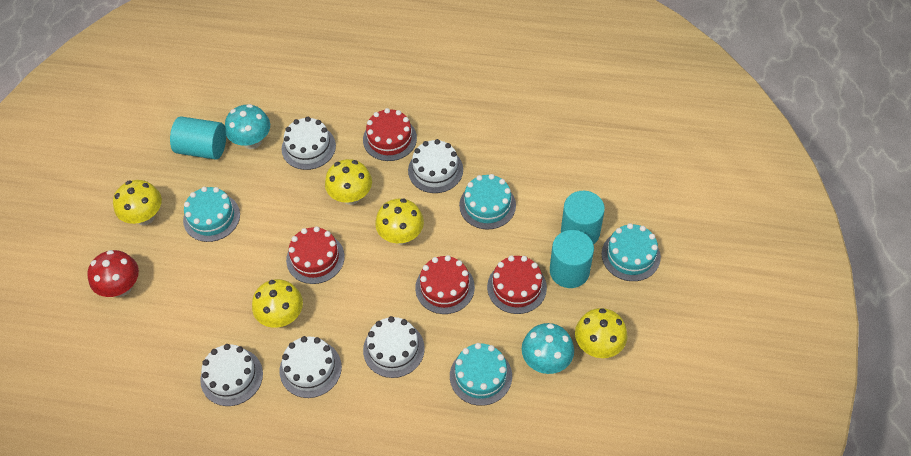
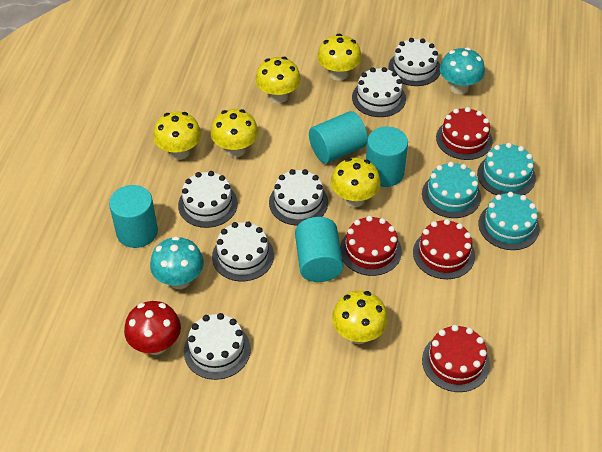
turquoise cake: [183,187,240,242] [450,343,512,406] [459,174,516,230] [601,223,661,281] = 4 -> [422,162,481,218] [477,143,536,195] [478,192,540,250] = 3
turquoise cylinder: [170,116,226,160] [550,230,594,288] [561,191,605,245] = 3 -> [109,185,158,248] [295,217,343,282] [309,111,368,164] [366,127,408,187] = 4
white cake: [200,344,263,406] [280,336,342,398] [282,117,336,170] [363,316,425,378] [408,139,463,193] = 5 -> [178,171,238,228] [184,313,251,380] [212,221,274,281] [269,169,328,226] [352,67,406,117] [388,38,440,86] = 6
yellow mushroom: [113,180,162,225] [252,279,303,328] [325,159,372,205] [375,199,424,245] [575,308,628,358] = 5 -> [153,111,201,160] [211,109,258,157] [255,57,301,103] [317,34,362,81] [331,158,381,207] [332,291,388,344] = 6

